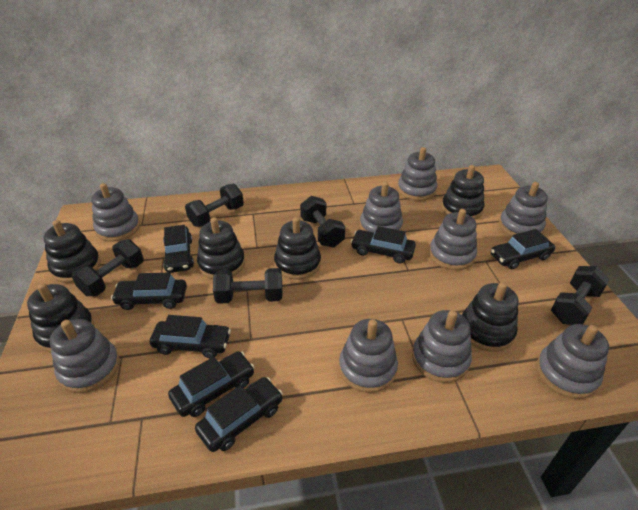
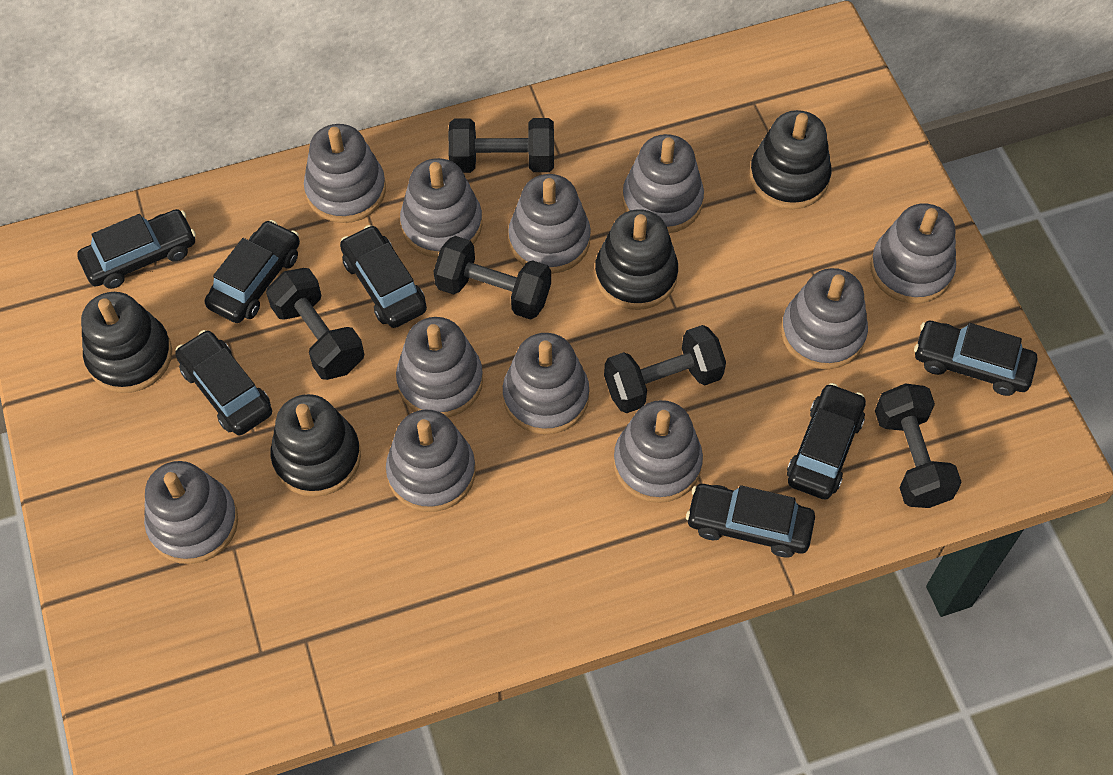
black stacking toy: [27,283,94,353] [44,220,101,283] [197,217,245,279] [274,217,321,280] [441,165,484,220] [462,282,519,352] = 6 -> [81,292,172,393] [271,394,361,497] [595,209,678,310] [750,110,832,209] = 4
grey stacking toy: [50,319,120,393] [91,183,140,242] [339,319,398,393] [360,182,403,233] [398,147,437,201] [412,310,472,383] [429,209,477,270] [499,182,548,237] [536,324,609,399] = 9 -> [144,461,238,564] [304,124,386,223] [386,410,475,512] [396,317,483,417] [400,158,482,258] [503,333,589,435] [508,174,591,274] [613,400,703,503] [623,134,704,233] [781,268,868,369] [870,203,956,304] = 11

